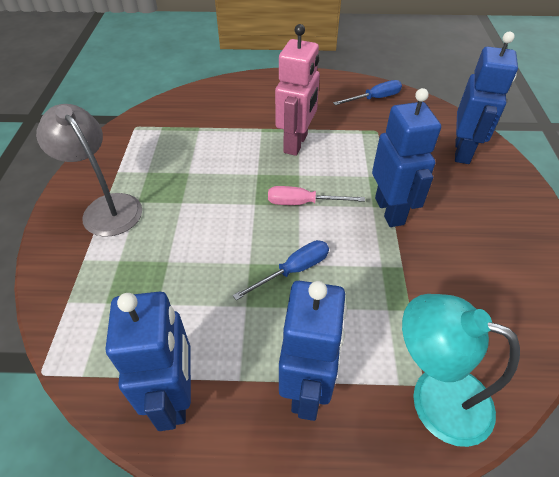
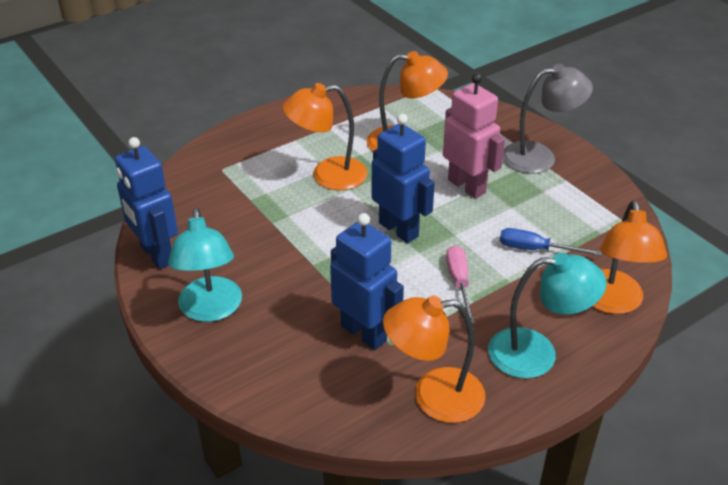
blue robot: [106,291,191,431] [279,281,347,421] [372,88,441,227] [455,32,518,164] = 4 -> [115,137,178,269] [330,213,404,350] [371,114,435,243] = 3
blue screwdriver: [233,240,329,300] [333,80,402,105] = 2 -> [500,228,602,256] = 1
orange lamp: none = 0 -> [283,83,367,191] [366,51,448,151] [383,296,486,423] [592,200,667,314] = 4
turquoise lamp: [402,294,520,447] = 1 -> [168,208,242,322] [488,253,607,379] = 2

